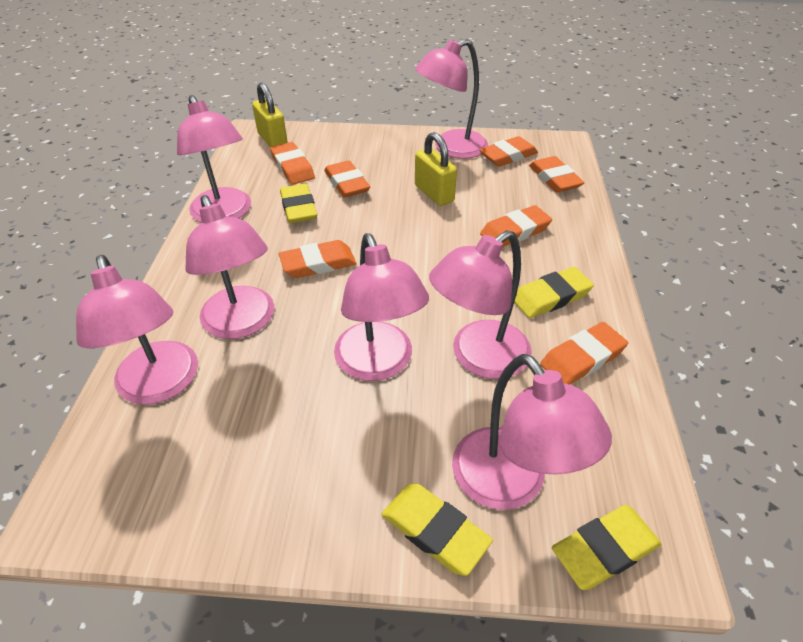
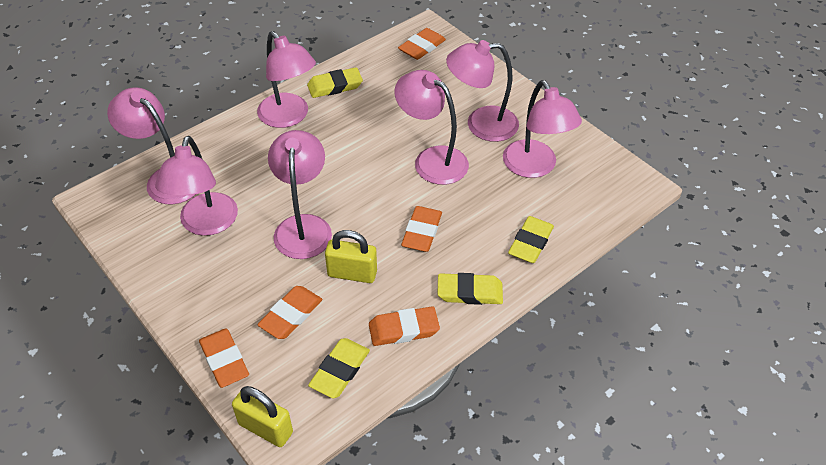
orange eraser: [270,142,315,185] [279,240,357,278] [324,160,370,198] [479,136,538,167] [480,205,552,247] [529,156,584,192] [540,322,628,385] = 7 -> [199,329,249,388] [257,286,322,339] [369,306,440,346] [398,28,446,60] [401,206,442,252] = 5

